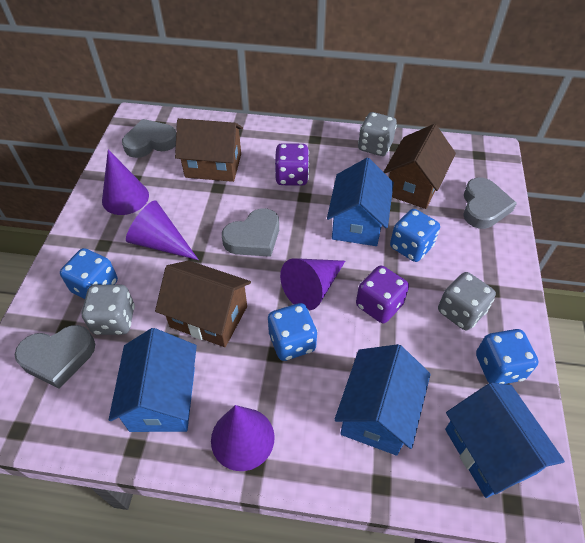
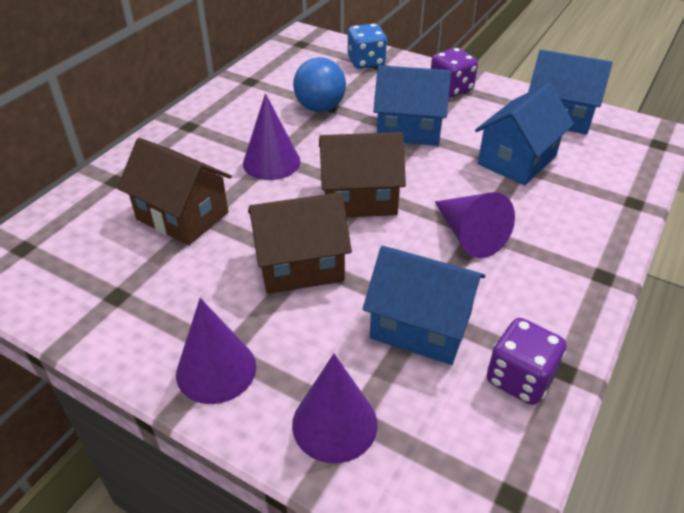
blue ball: none = 0 -> [293,57,346,112] = 1
blue dice: [60,248,118,299] [268,303,317,361] [390,209,440,262] [476,329,539,384] = 4 -> [348,24,387,69] = 1
grey dice: [82,285,135,335] [358,112,397,156] [438,272,496,330] = 3 -> none = 0
grey heart: [15,325,95,389] [122,119,176,158] [222,208,279,257] [463,178,517,229] = 4 -> none = 0

